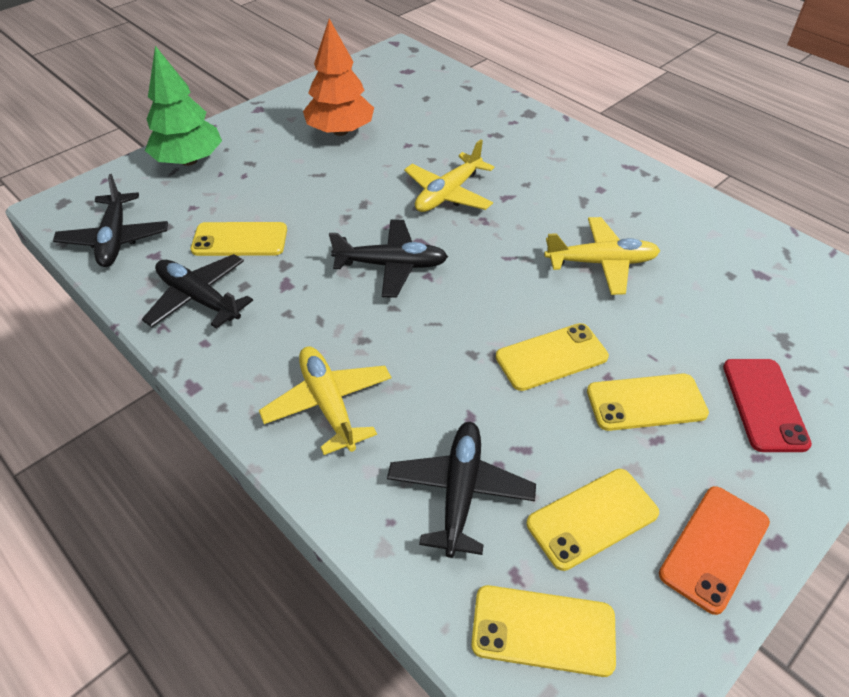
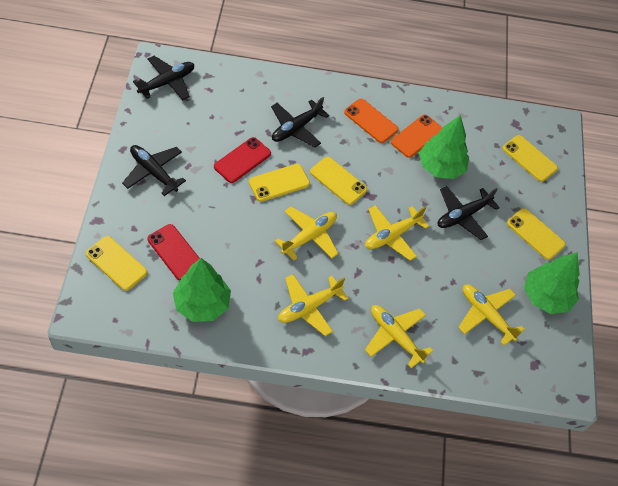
green tree: [145,46,222,166] = 1 -> [173,258,231,322] [419,115,469,179] [524,252,580,314] = 3
orange phone: [659,486,770,615] = 1 -> [344,99,399,143] [391,115,443,158] = 2
orange tree: [303,19,374,136] = 1 -> none = 0
red phone: [723,359,812,452] = 1 -> [147,224,200,280] [214,137,271,183] = 2
yellow plane: [259,346,391,455] [404,139,494,212] [544,217,660,295] = 3 -> [275,207,339,261] [278,274,348,336] [365,205,429,261] [365,305,433,368] [458,285,525,346] = 5

